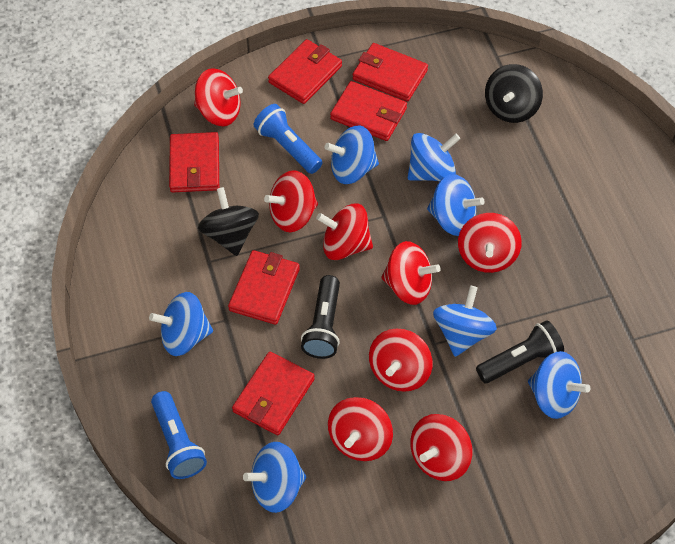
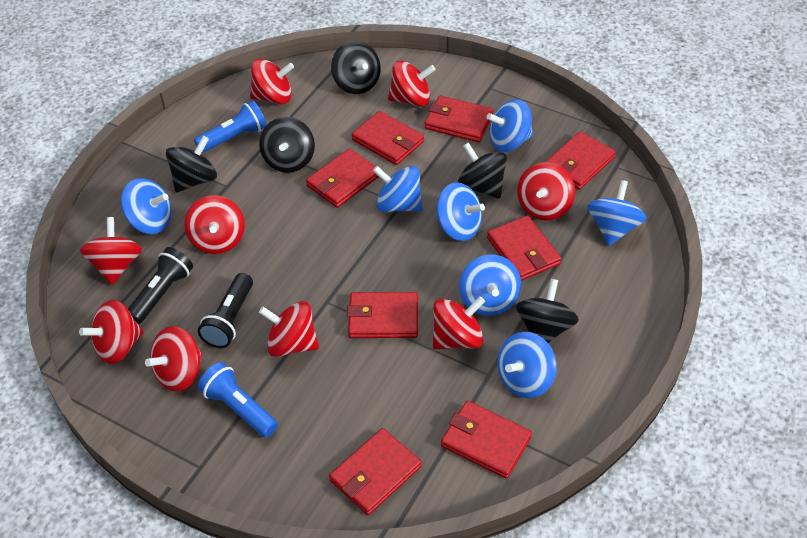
black spinning top: [198,187,259,256] [485,64,543,123] = 2 -> [166,136,217,192] [259,117,315,173] [331,41,381,94] [458,142,507,198] [516,279,579,343] = 5
red spinning top: [194,68,243,126] [264,170,318,232] [316,204,373,260] [328,397,393,461] [369,329,433,392] [381,241,441,305] [410,414,472,481] [458,213,522,273] = 8 -> [79,300,144,364] [80,217,142,285] [145,326,203,392] [184,195,245,254] [250,59,294,104] [259,301,319,357] [388,60,436,107] [433,296,485,349] [517,162,575,220] = 9
red wallet: [169,132,219,192] [228,250,300,325] [232,352,315,435] [268,39,342,104] [330,81,407,141] [353,43,428,102] = 6 -> [306,148,379,208] [329,428,422,515] [347,292,418,338] [352,111,424,165] [425,96,494,142] [441,401,532,479] [487,215,561,281] [545,131,616,190] = 8

